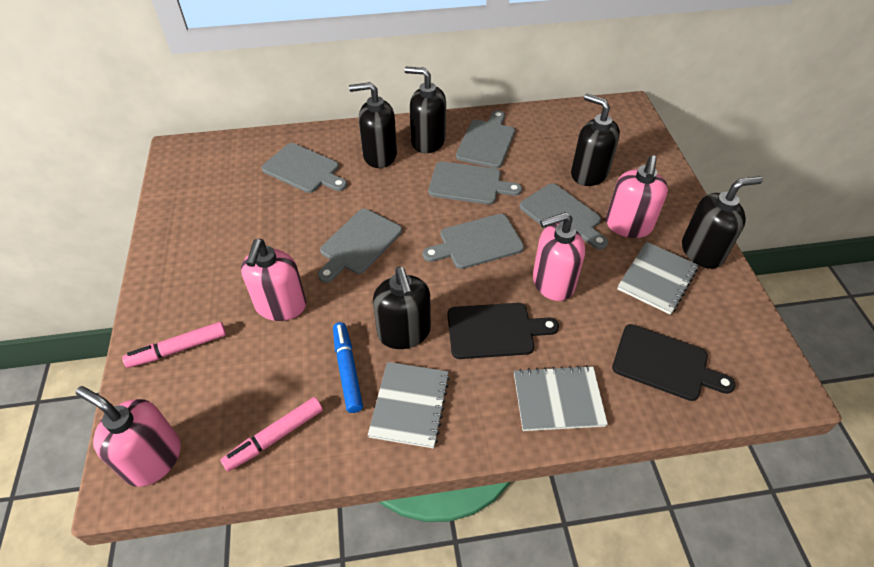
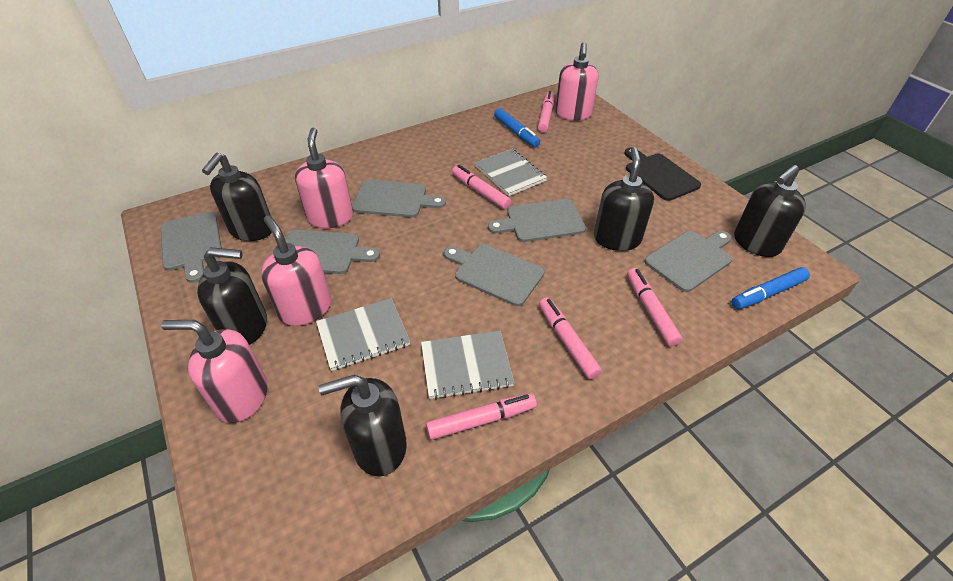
black cutting board: [447,303,559,359] [612,324,735,401] = 2 -> [625,147,701,201] = 1
blue marker: [333,322,363,413] = 1 -> [494,108,540,147] [731,267,810,309] = 2
pink marker: [122,322,226,368] [221,397,323,471] = 2 -> [426,393,537,440] [452,165,512,209] [538,91,554,132] [539,297,602,379] [627,268,682,346] = 5

